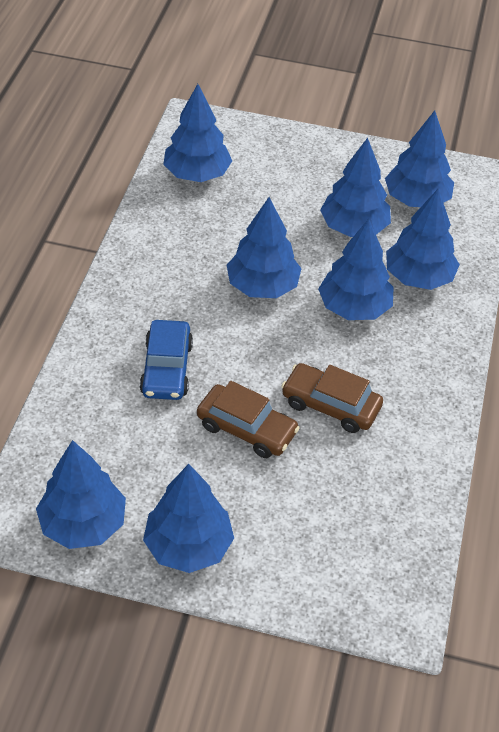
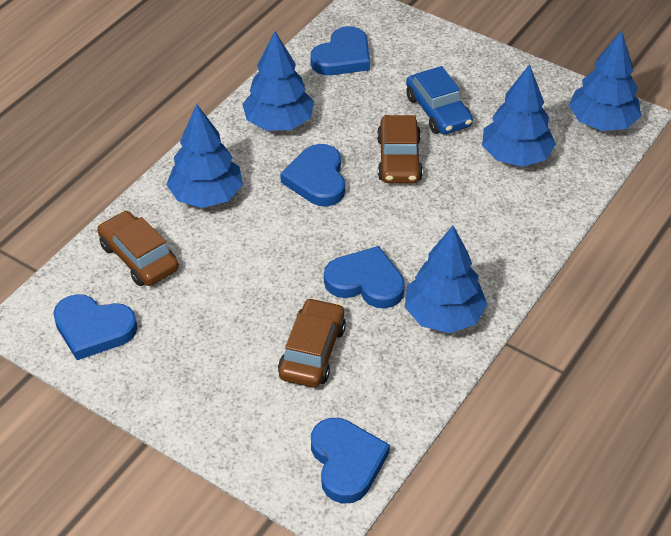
blue heart: none = 0 -> [53,294,138,360] [280,144,345,207] [310,26,370,75] [311,418,390,504] [324,246,405,309] = 5
blue tree: [36,440,126,549] [143,464,234,573] [163,84,232,182] [227,197,302,298] [318,219,393,320] [320,138,391,237] [385,110,454,207] [386,189,460,290] = 8 -> [167,104,243,208] [242,31,314,131] [405,226,488,333] [482,64,556,167] [569,30,641,131] = 5
brown car: [197,381,300,458] [281,363,383,433] = 2 -> [97,211,179,286] [278,298,346,387] [377,115,423,183] = 3

